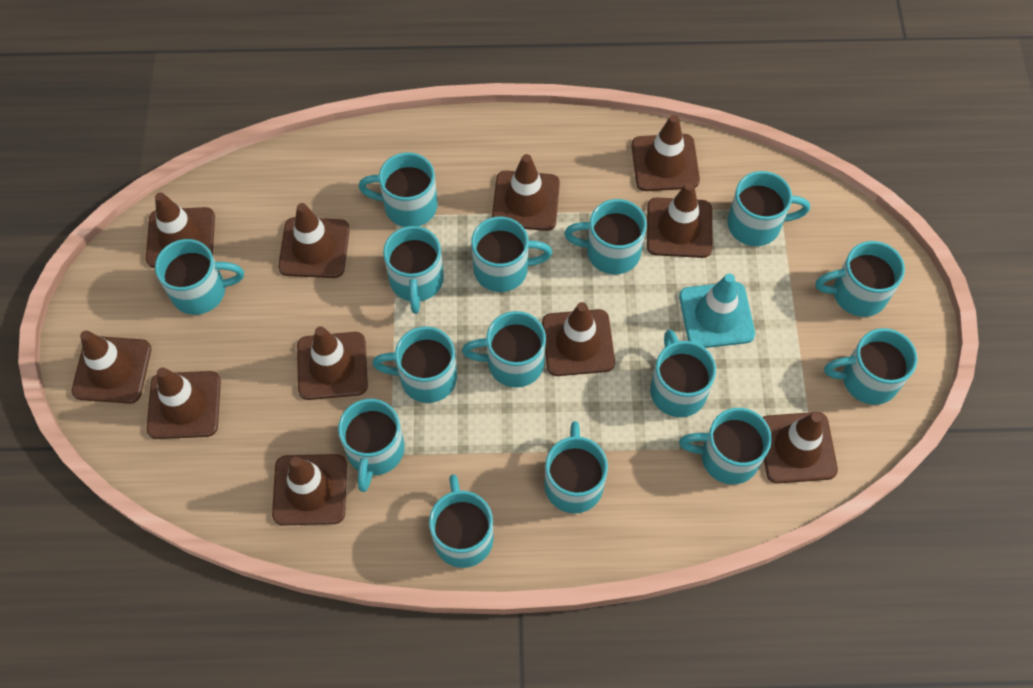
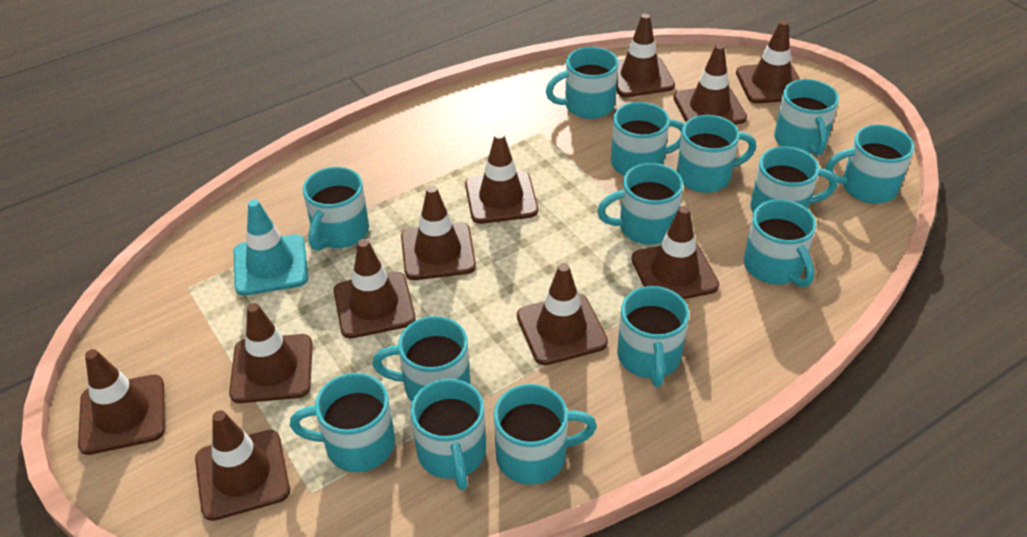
turquoise mug: [155,239,244,315] [338,399,405,492] [359,152,438,227] [372,326,457,403] [383,226,444,314] [429,474,494,568] [462,311,546,388] [471,216,553,292] [544,421,608,514] [564,199,647,274] [650,329,716,417] [679,408,772,484] [727,171,810,246] [816,241,905,317] [824,328,917,405] = 15 -> [290,373,395,472] [303,167,369,251] [372,316,470,401] [410,379,486,490] [494,384,597,485] [546,47,618,119] [597,163,683,245] [611,102,684,176] [617,286,689,387] [677,115,756,193] [744,199,816,287] [750,146,837,213] [774,79,839,156] [825,125,914,204] = 14

